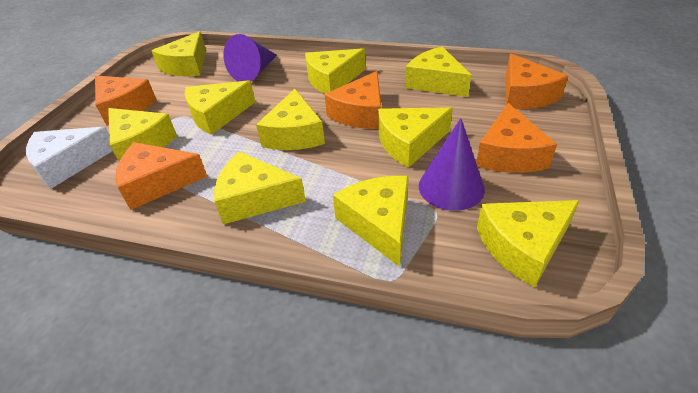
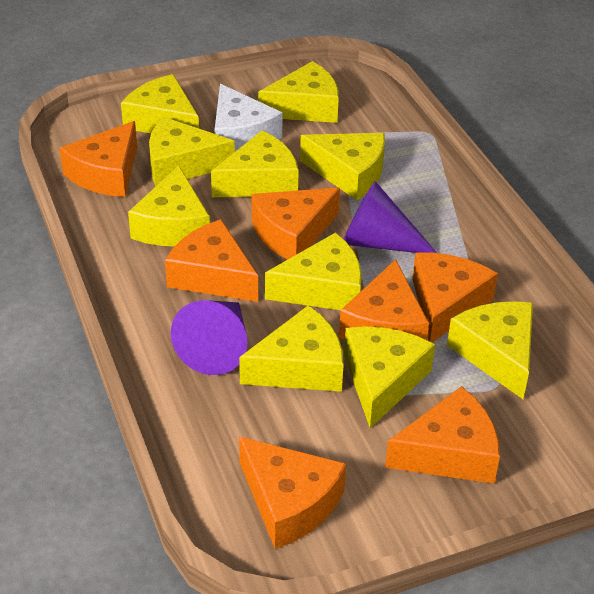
orange cheese: [95,75,157,126] [115,142,207,210] [325,71,381,129] [476,103,557,173] [506,54,568,109] = 5 -> [59,121,137,197] [165,219,258,302] [239,436,346,549] [251,188,340,260] [339,259,429,340] [385,386,500,484] [413,253,498,343] = 7

